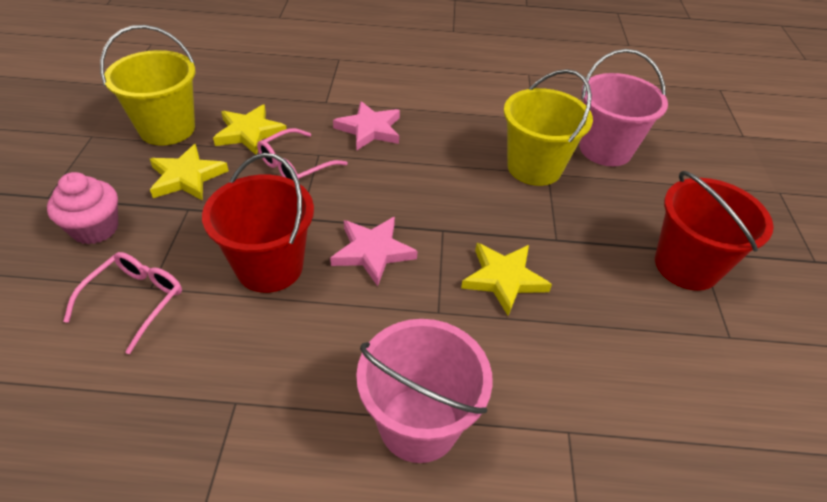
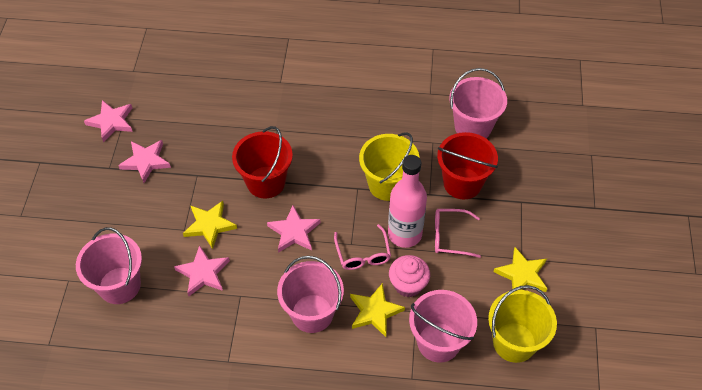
pink bottle: none = 0 -> [388,155,427,248] = 1
pink bucket: [356,319,493,463] [580,49,668,166] = 2 -> [76,227,142,304] [277,256,344,333] [409,290,477,363] [449,68,507,138] = 4
pink star: [330,217,418,286] [333,101,400,151] = 2 -> [84,100,133,143] [118,140,171,183] [174,245,230,296] [267,205,320,253] = 4

